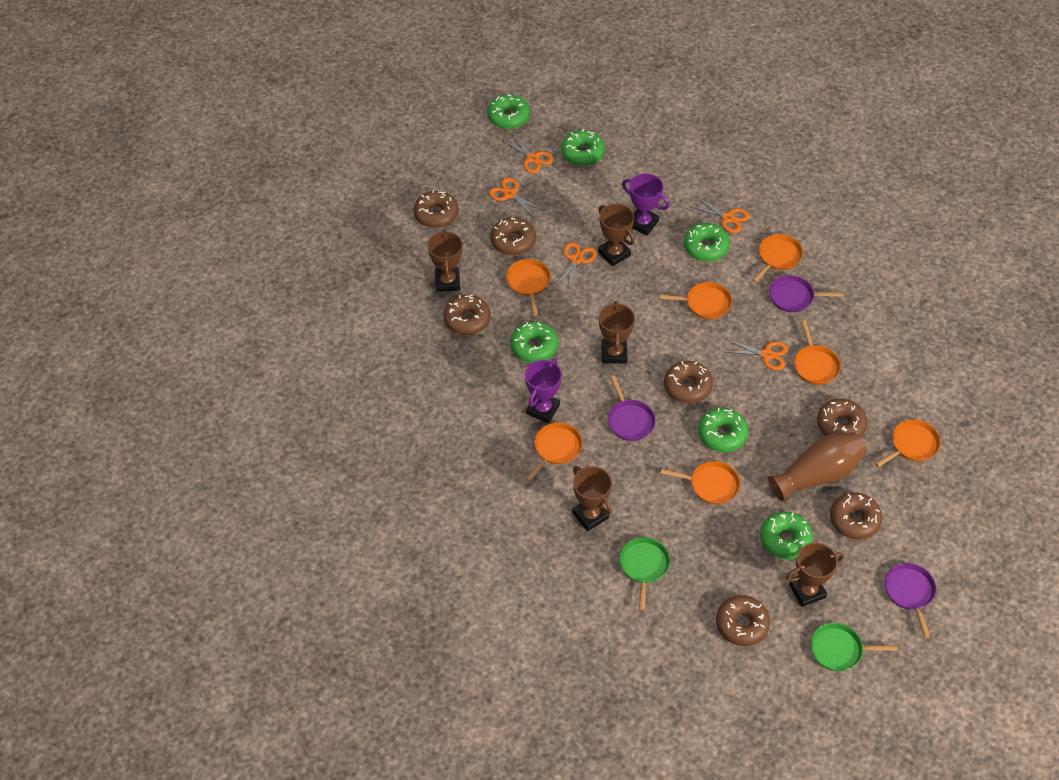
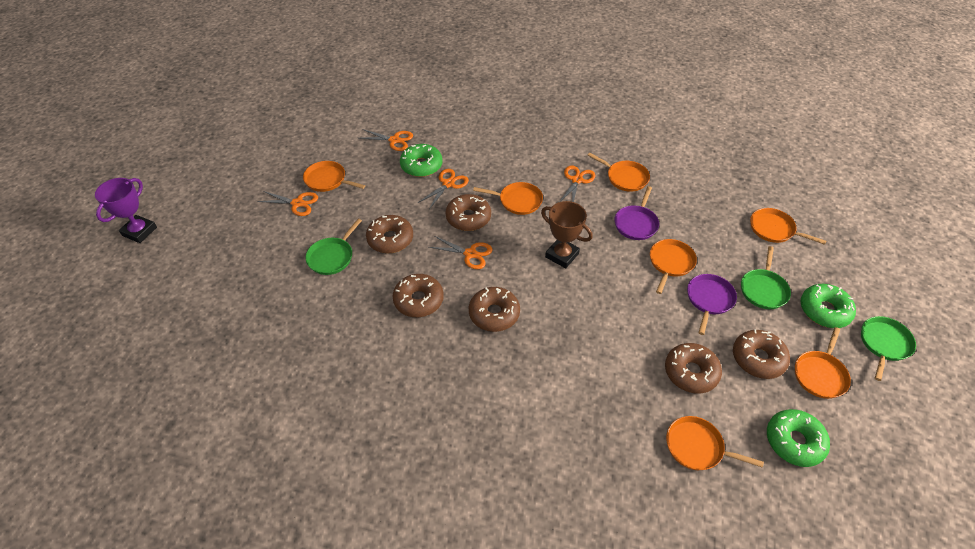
brown donut: [413,190,459,228] [443,295,491,335] [490,217,536,255] [664,361,713,403] [716,595,770,646] [817,399,867,437] [830,492,882,539] = 7 -> [366,215,413,253] [392,274,444,317] [446,194,491,231] [469,287,520,332] [665,343,722,393] [733,329,790,379] = 6
brown trophy: [428,229,463,292] [572,466,612,531] [598,204,635,266] [599,301,635,364] [786,542,844,607] = 5 -> [541,201,593,268] = 1
brown vase: [768,432,866,501] = 1 -> none = 0
green donut: [487,94,530,129] [510,322,558,363] [561,129,605,166] [684,223,730,261] [698,408,748,452] [760,512,813,559] = 6 -> [400,144,442,177] [767,409,830,467] [800,284,856,328] = 3
green pan: [620,537,670,611] [810,623,897,671] = 2 -> [305,219,362,275] [741,246,791,309] [861,316,916,381] = 3
purple pan: [608,375,656,441] [769,275,843,312] [885,563,936,638] = 3 -> [615,186,659,240] [687,274,737,335] = 2
purple trophy: [525,359,562,423] [622,173,670,236] = 2 -> [95,178,157,243] = 1

